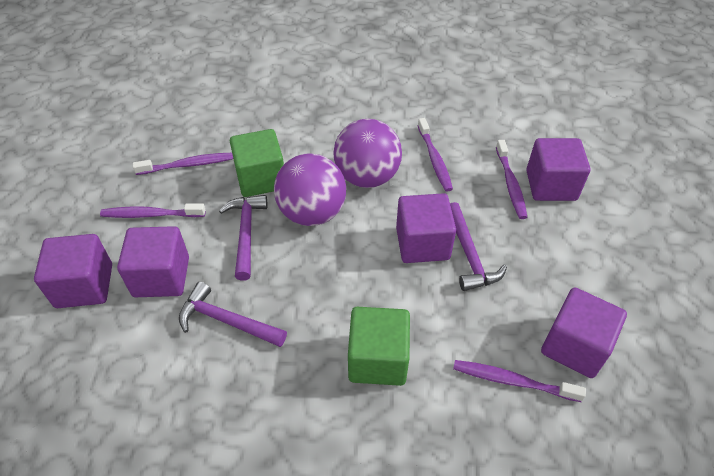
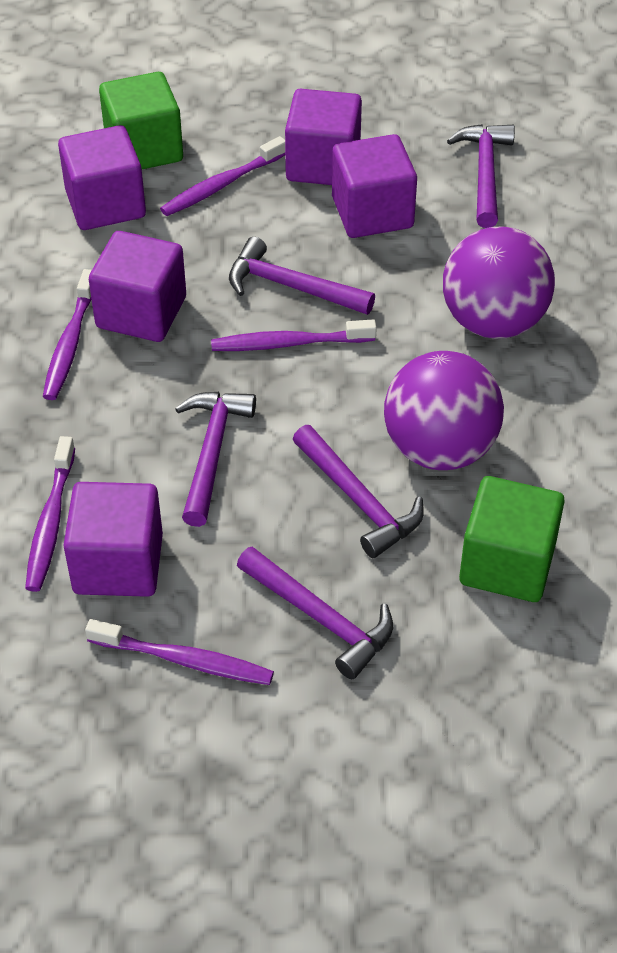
purple hammer: [179,282,287,347] [219,195,268,281] [450,202,507,291] = 3 -> [175,392,256,527] [229,237,375,315] [237,546,393,679] [293,425,424,558] [447,124,515,228] = 5

